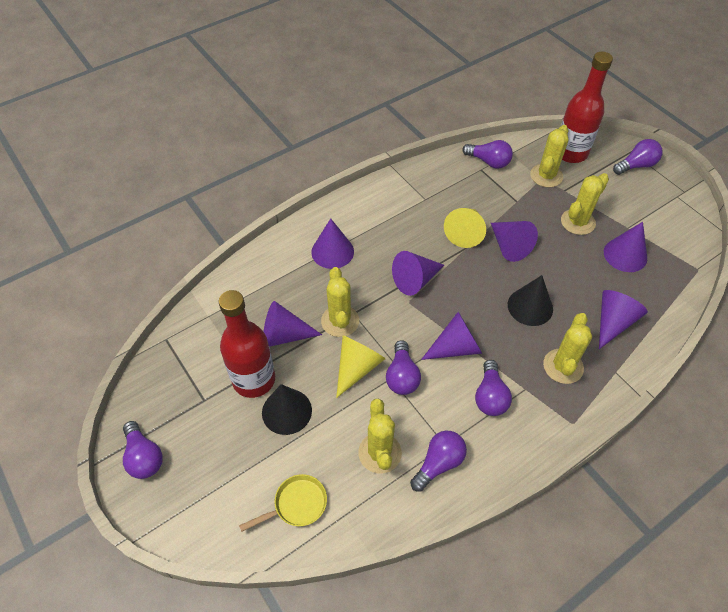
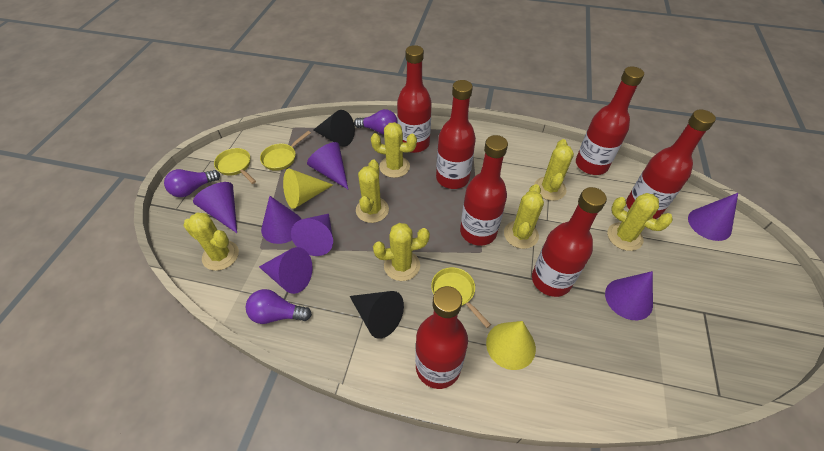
purple light bulb: [123,421,163,479] [386,340,421,395] [410,431,467,492] [462,140,513,169] [475,360,512,416] [613,139,663,175] = 6 -> [164,169,220,197] [246,289,312,324] [354,109,398,135] = 3
red bottle: [219,290,275,398] [561,52,613,163] = 2 -> [397,45,432,153] [415,286,468,389] [436,80,476,189] [460,135,508,246] [532,187,607,297] [576,67,644,175] [626,109,716,219] = 7
yellow cactus: [321,267,359,337] [358,398,402,473] [530,125,568,187] [543,313,592,384] [561,173,609,235] = 5 -> [183,213,239,271] [356,160,389,223] [371,122,417,178] [373,223,430,281] [504,184,544,249] [534,139,574,201] [607,193,673,251] = 7
yellow pan: [239,474,327,532] = 1 -> [214,148,256,184] [260,131,311,171] [431,267,491,328] = 3

